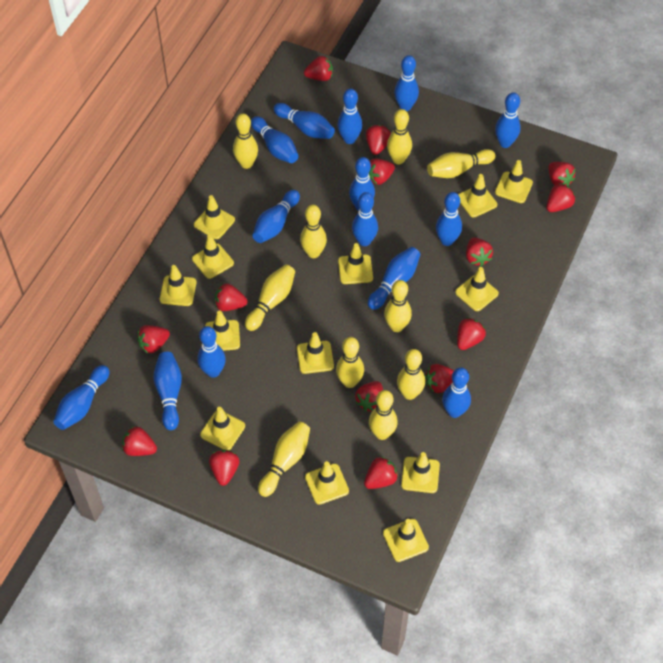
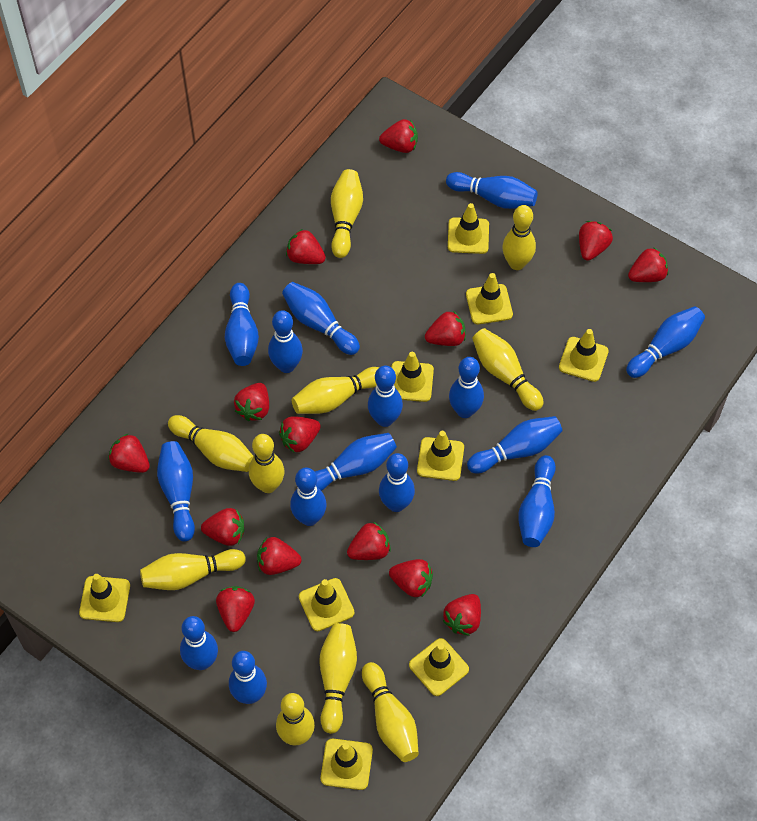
blue bowling pin: [53,365,109,430] [153,352,182,430] [197,326,226,378] [251,116,298,163] [252,190,300,243] [274,103,335,139] [337,88,362,144] [349,157,375,211] [352,192,378,246] [368,247,420,310] [394,55,419,111] [436,192,462,246] [442,367,471,418] [495,92,521,148] = 14 -> [157,441,195,542] [180,616,218,670] [225,283,259,366] [229,651,267,704] [268,310,303,373] [282,282,360,355] [290,468,327,526] [314,433,397,491] [368,366,403,427] [379,453,415,512] [446,172,538,209] [449,357,484,418] [467,416,563,473] [518,455,556,547] [626,306,705,378] = 15
yellow traffic cone: [160,265,197,306] [192,235,234,279] [194,195,235,239] [200,407,245,450] [205,310,240,351] [297,332,334,374] [305,461,349,505] [338,243,373,284] [383,519,429,562] [401,452,440,493] [455,267,499,311] [458,174,497,217] [495,160,533,203] = 13 -> [79,574,130,622] [299,578,355,631] [321,739,373,790] [391,352,434,402] [409,638,469,696] [417,431,464,481] [448,203,489,254] [466,273,513,324] [559,329,609,382] = 9

